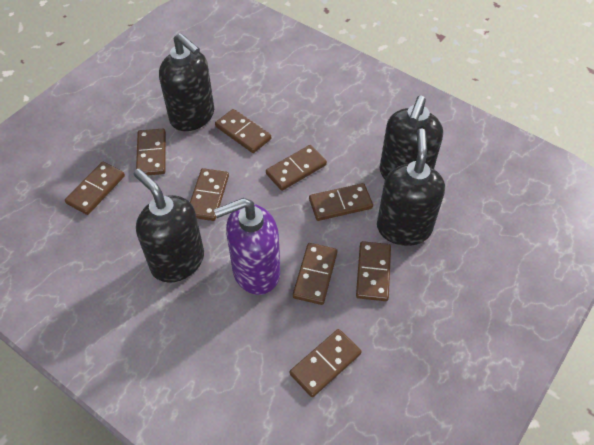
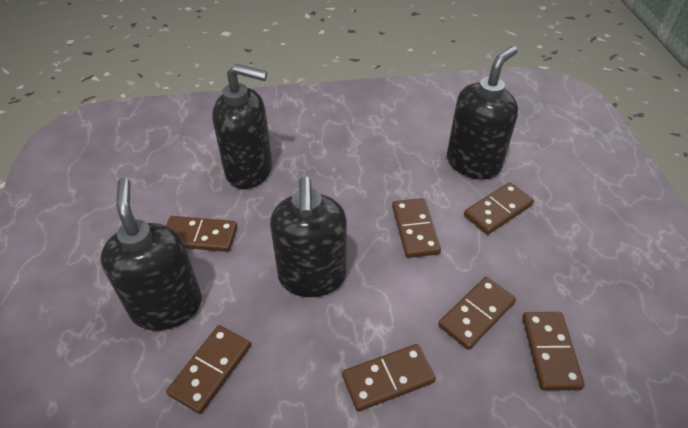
brown domino: [65,162,125,215] [136,129,166,175] [190,168,229,221] [215,109,271,153] [266,145,327,191] [290,329,361,397] [293,243,338,305] [309,183,373,221] [356,241,391,301] = 9 -> [166,216,237,252] [166,325,251,414] [342,344,436,412] [392,198,441,258] [438,277,516,350] [464,182,534,235] [522,312,585,390] = 7
purple soap dispenser: [214,198,280,295] = 1 -> none = 0

